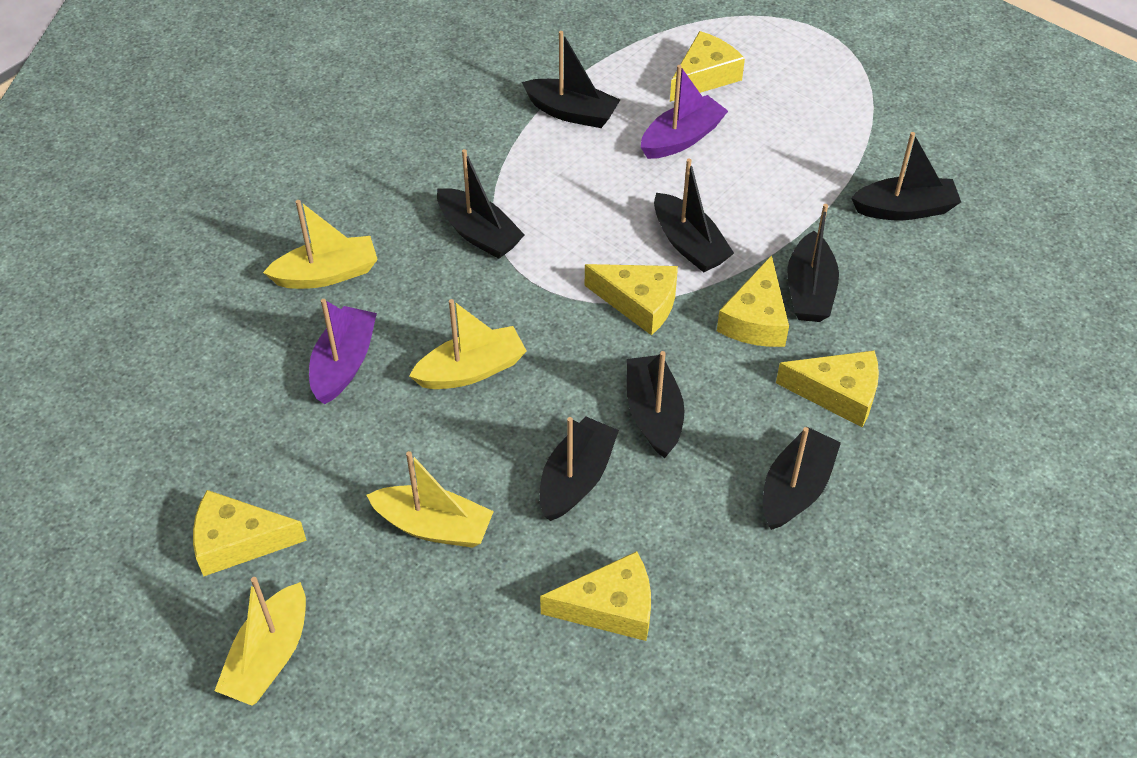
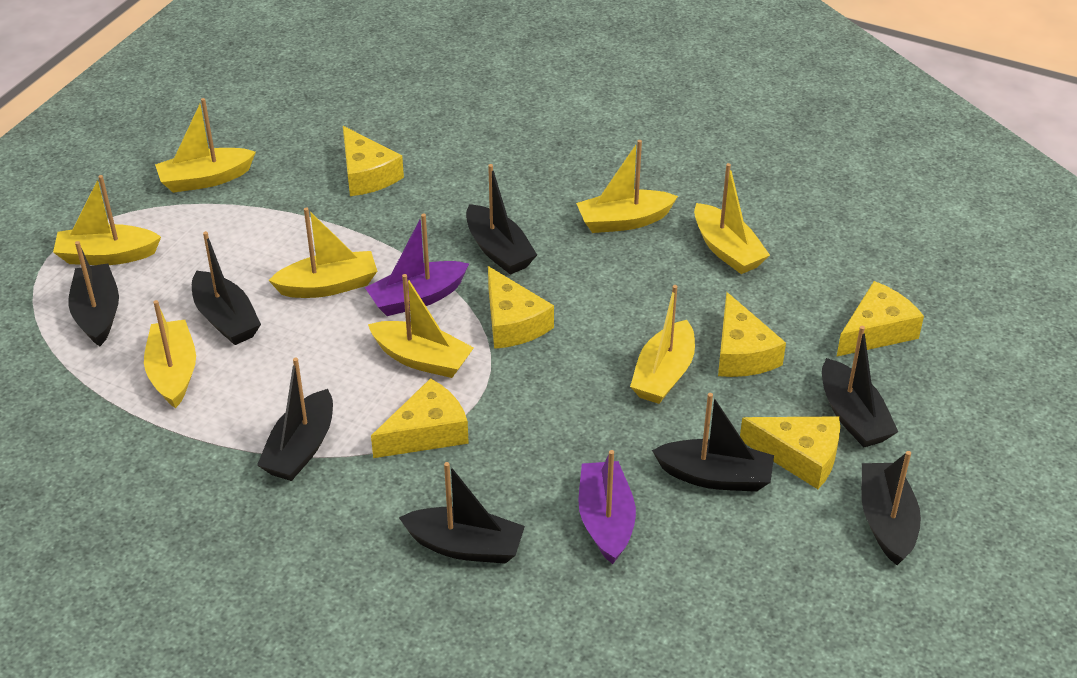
yellow boat: [214,577,306,706] [263,200,378,289] [366,451,494,548] [409,299,527,389] = 4 -> [53,175,161,265] [144,300,196,408] [155,98,256,193] [268,208,377,298] [368,274,474,378] [576,140,678,233] [630,285,695,404] [694,163,770,274] = 8

